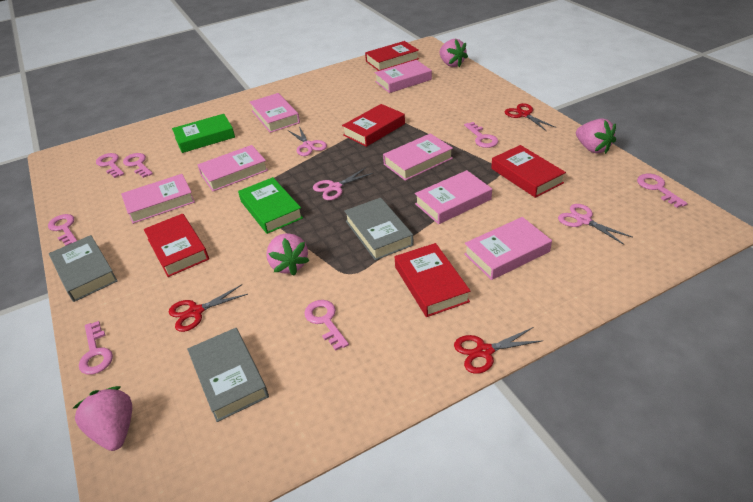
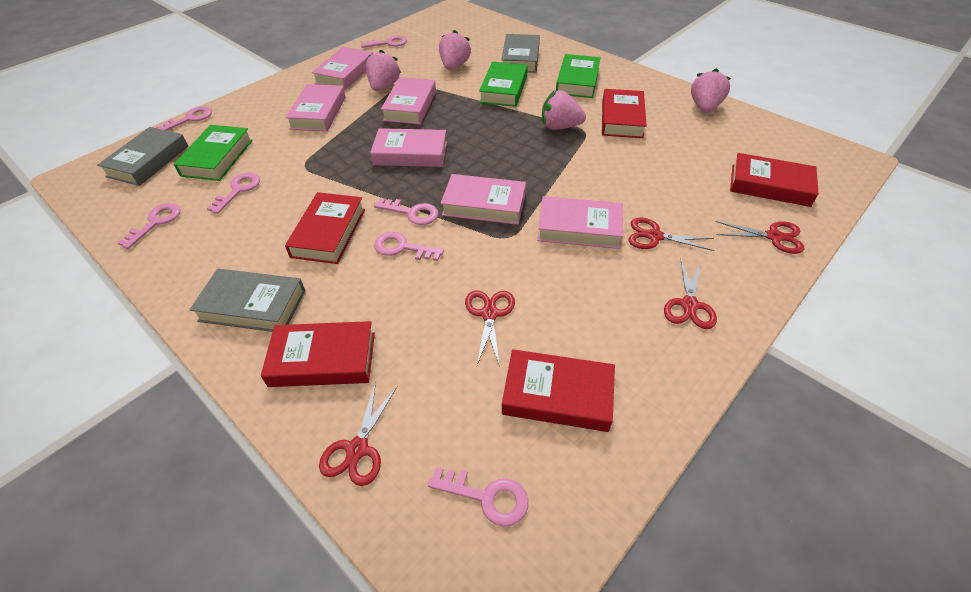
green book: [172,114,235,153] [238,177,303,234] = 2 -> [174,125,253,181] [479,62,528,107] [556,54,601,98] = 3
pink book: [121,174,195,224] [197,145,268,191] [250,93,300,133] [375,60,432,93] [383,133,453,181] [415,170,492,224] [464,217,552,280] = 7 -> [285,84,346,131] [312,47,373,90] [370,128,447,167] [381,77,436,124] [441,174,526,225] [537,196,623,249] = 6
pink scissors: [288,126,327,156] [313,168,373,200] [558,204,632,245] = 3 -> none = 0
red scissors: [169,284,248,332] [454,327,542,374] [505,103,556,131] = 3 -> [319,382,398,486] [465,291,515,367] [629,218,715,251] [664,259,717,329] [715,221,804,254] = 5

